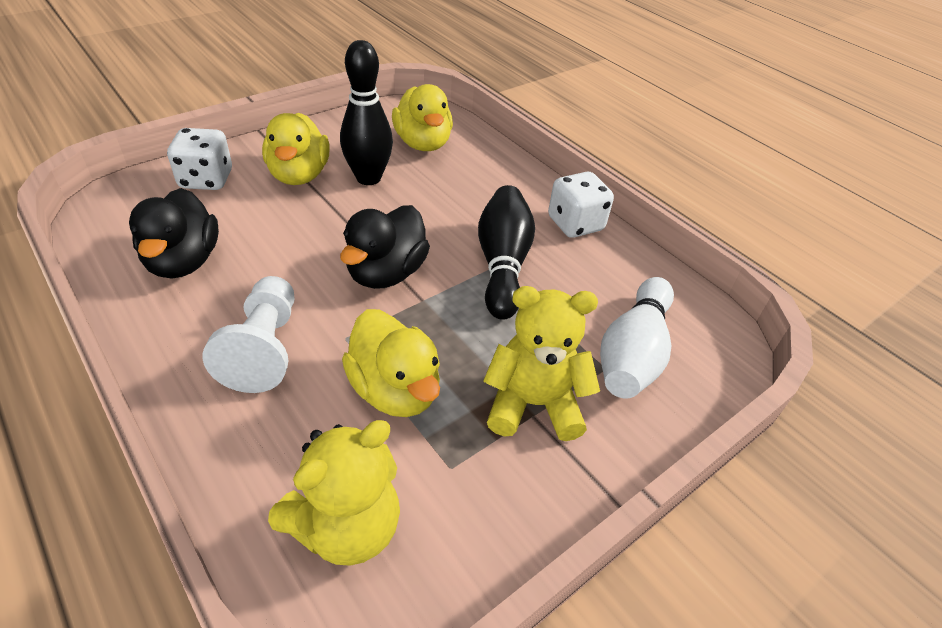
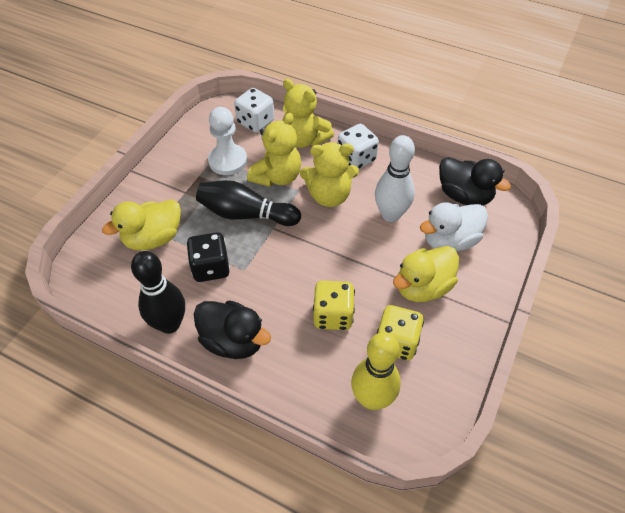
black dice: none = 0 -> [186,232,230,282] = 1
white duck: none = 0 -> [420,202,488,252] = 1
yellow bowling pin: none = 0 -> [351,333,401,410] = 1
yellow dice: none = 0 -> [313,281,355,330] [377,305,424,360] = 2
yellow duck: [262,113,330,185] [342,309,440,417] [392,84,453,151] = 3 -> [102,200,181,250] [393,246,459,302] = 2
yellow teddy bear: [268,420,400,566] [483,286,600,441] = 2 -> [247,113,301,187] [282,79,334,148] [300,142,359,207] = 3

